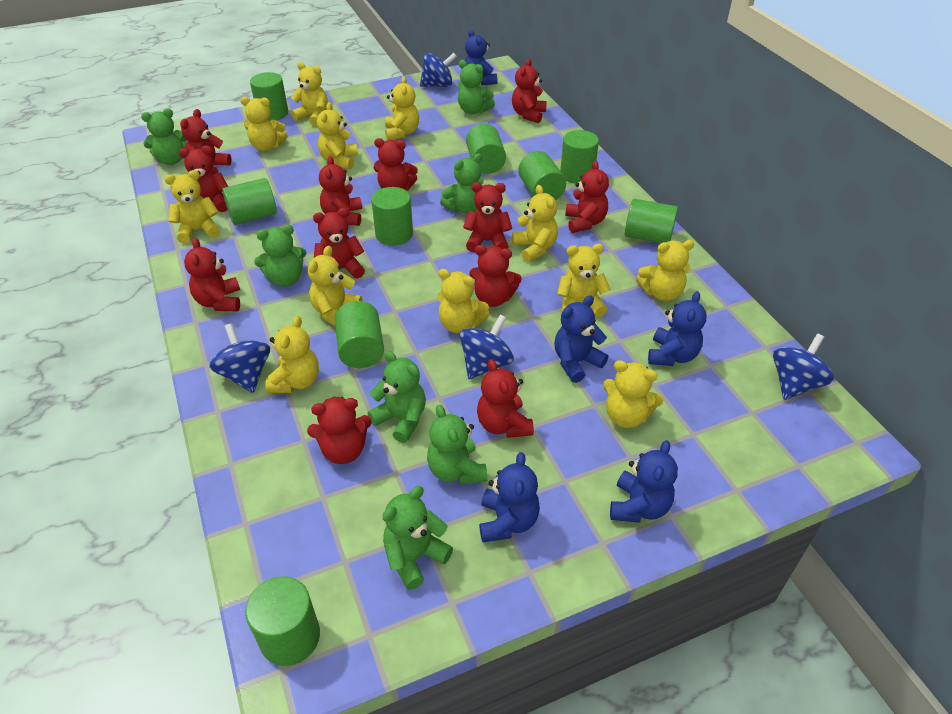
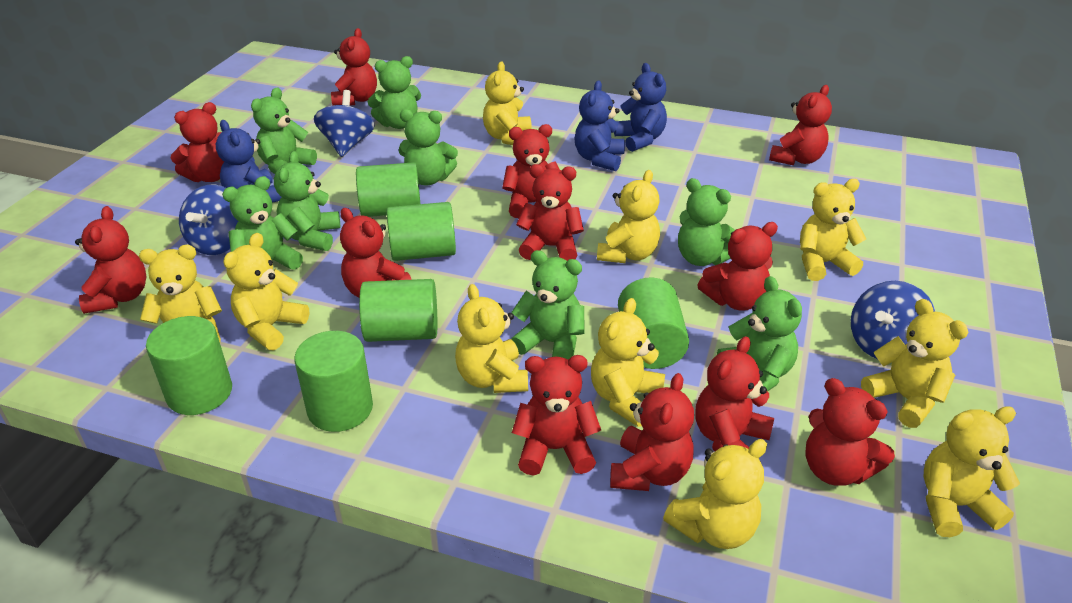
blue spinning top: [209,323,270,393] [420,53,457,87] [459,314,514,379] [773,334,834,400] = 4 -> [179,185,238,255] [314,90,375,157] [851,281,936,359] = 3
blue teddy bear: [465,29,497,86] [479,452,540,542] [554,295,608,383] [610,440,678,523] [648,291,706,366] = 5 -> [216,120,281,203] [574,81,625,171] [614,63,667,152] = 3
green cylinder: [222,178,277,225] [245,576,320,666] [250,72,288,121] [334,301,384,368] [371,187,413,246] [466,124,506,174] [518,151,566,200] [560,130,599,184] [625,199,678,243] = 9 -> [146,316,232,415] [294,331,373,432] [356,162,420,217] [359,279,437,342] [387,202,456,261] [618,278,689,369] = 6
green teddy bear: [141,108,187,165] [254,224,306,287] [368,351,426,443] [382,486,453,590] [427,405,488,485] [440,153,484,214] [458,60,495,114] = 7 -> [222,176,303,270] [251,87,317,174] [274,151,340,251] [368,56,421,129] [399,109,458,185] [511,250,585,360] [678,178,735,266] [717,276,802,391] = 8
yellow teddy bear: [164,170,220,243] [240,97,288,151] [265,316,319,393] [291,62,328,126] [308,246,363,326] [317,102,358,169] [385,76,419,140] [437,269,489,333] [512,185,558,262] [557,244,611,317] [603,360,663,428] [636,240,694,301] = 12 -> [139,245,222,342] [223,233,309,350] [455,284,528,393] [483,61,532,145] [591,298,665,427] [597,170,660,263] [663,439,767,549] [800,179,866,281] [861,299,968,428] [924,406,1020,537] = 10

